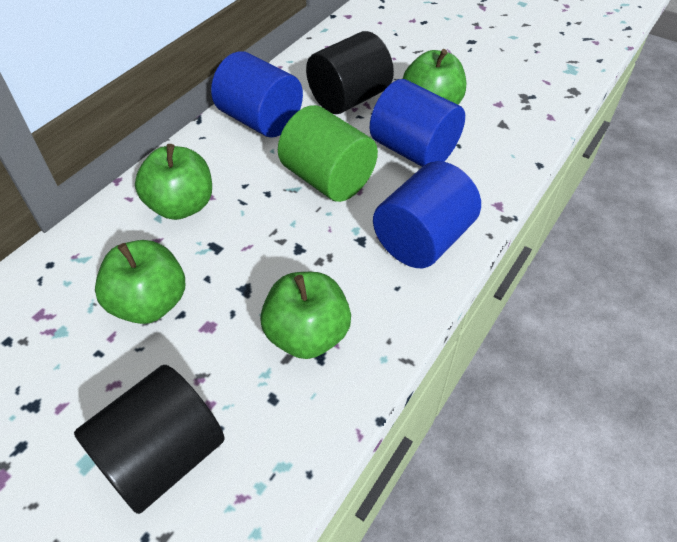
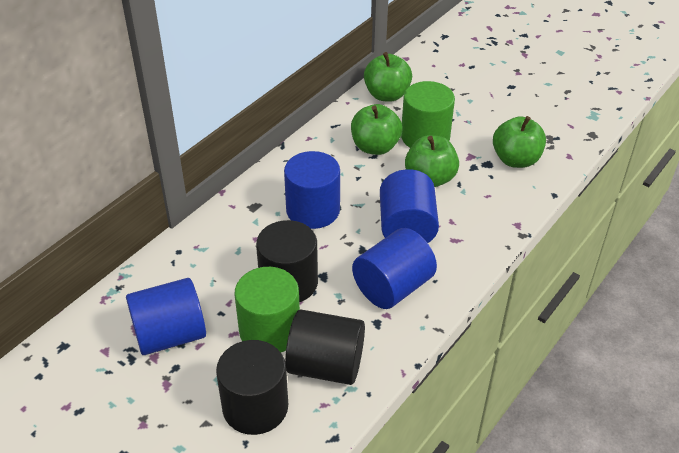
black cylinder: [74,365,225,514] [306,31,394,114] = 2 -> [216,340,288,435] [256,220,318,302] [285,309,365,385] = 3
blue cylinder: [211,51,303,138] [370,79,465,167] [373,161,481,268] = 3 -> [126,278,206,355] [284,151,340,229] [352,228,437,309] [380,169,439,243] = 4
green cylinder: [278,105,378,202] = 1 -> [235,267,300,352] [401,81,455,148] = 2

